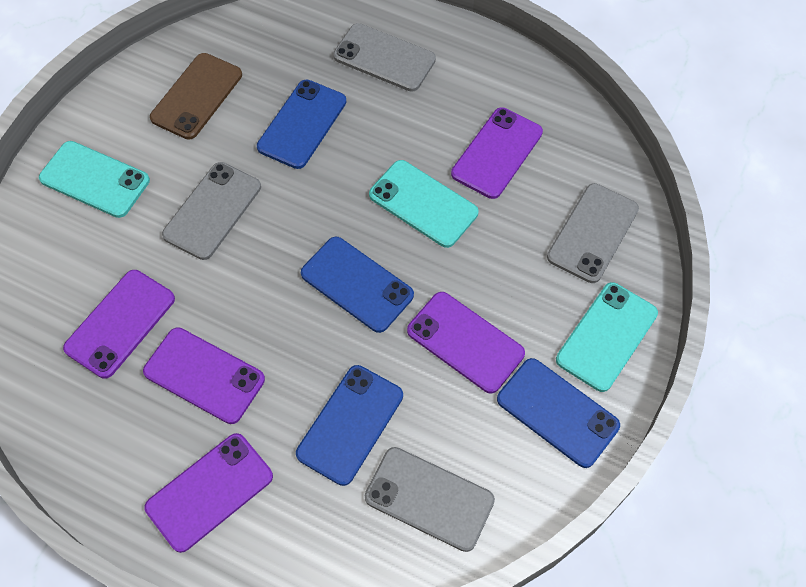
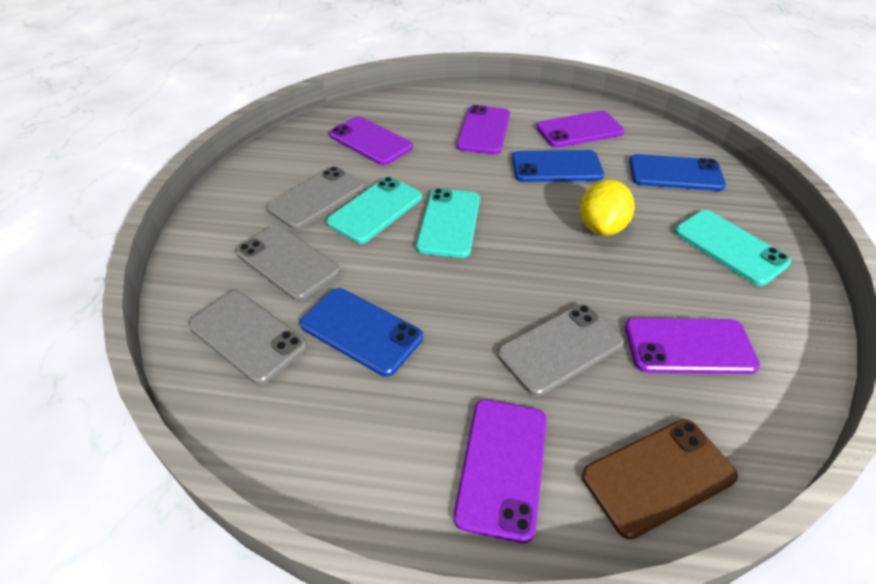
blue phone: [257,79,346,169] [296,365,403,486] [301,237,414,333] [497,358,620,468] = 4 -> [300,288,423,376] [512,150,604,182] [629,154,726,191] = 3
yellow lemon: none = 0 -> [580,179,635,236] = 1

